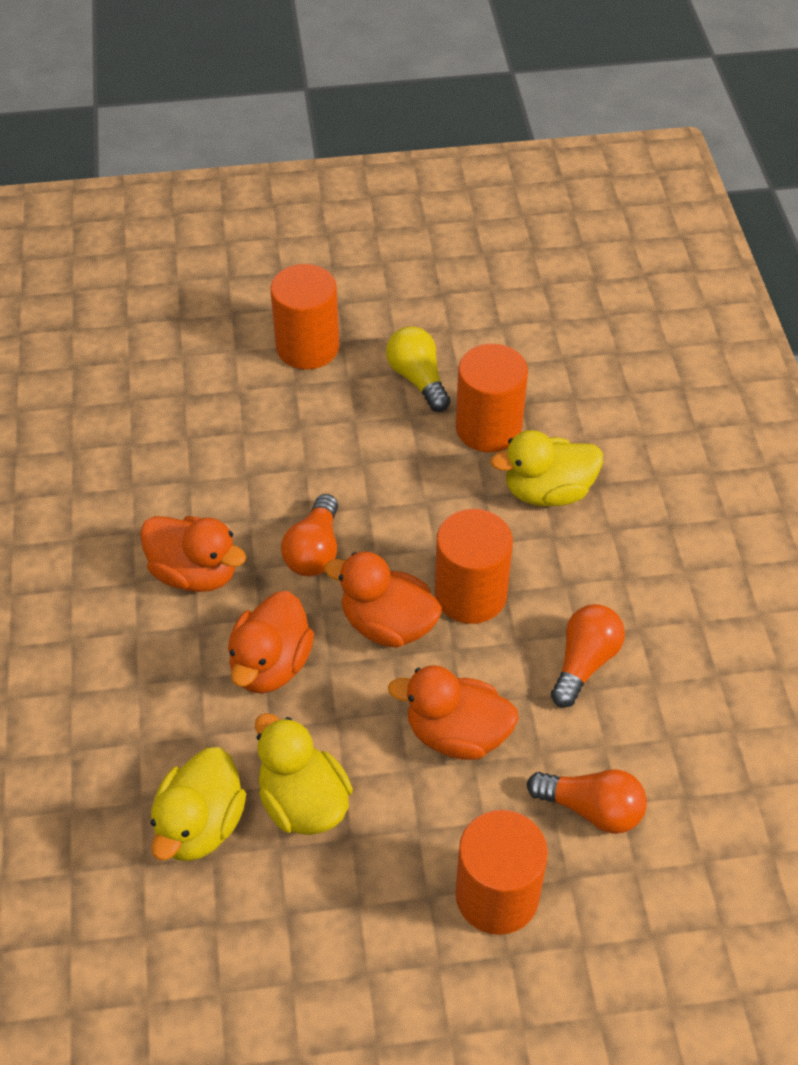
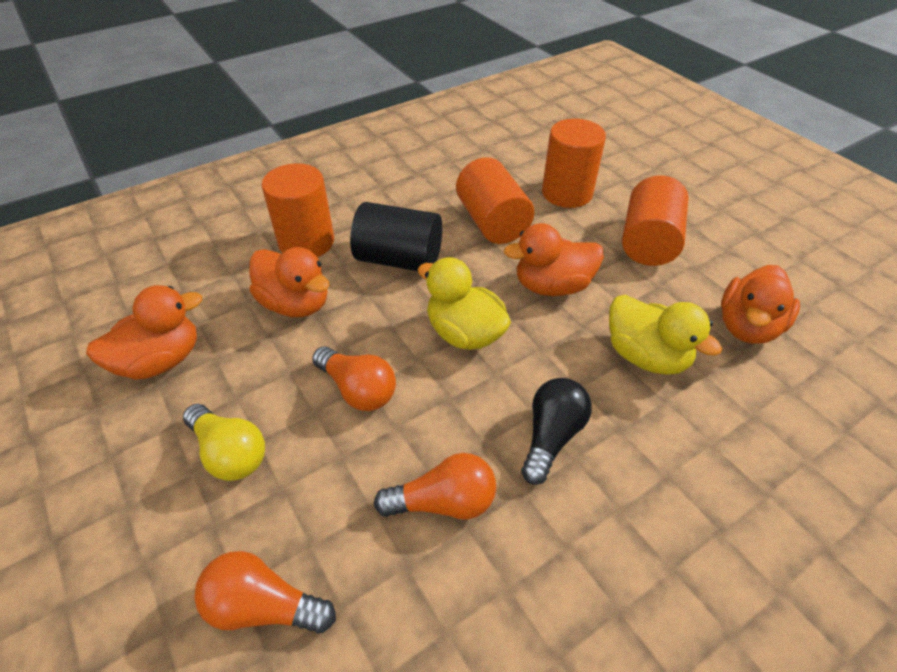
black cylinder: none = 0 -> [350,202,442,271] = 1
black light bulb: none = 0 -> [521,378,592,485] = 1
yellow duck: [151,747,246,861] [255,713,353,835] [491,430,603,507] = 3 -> [418,257,511,350] [609,295,722,375] = 2

